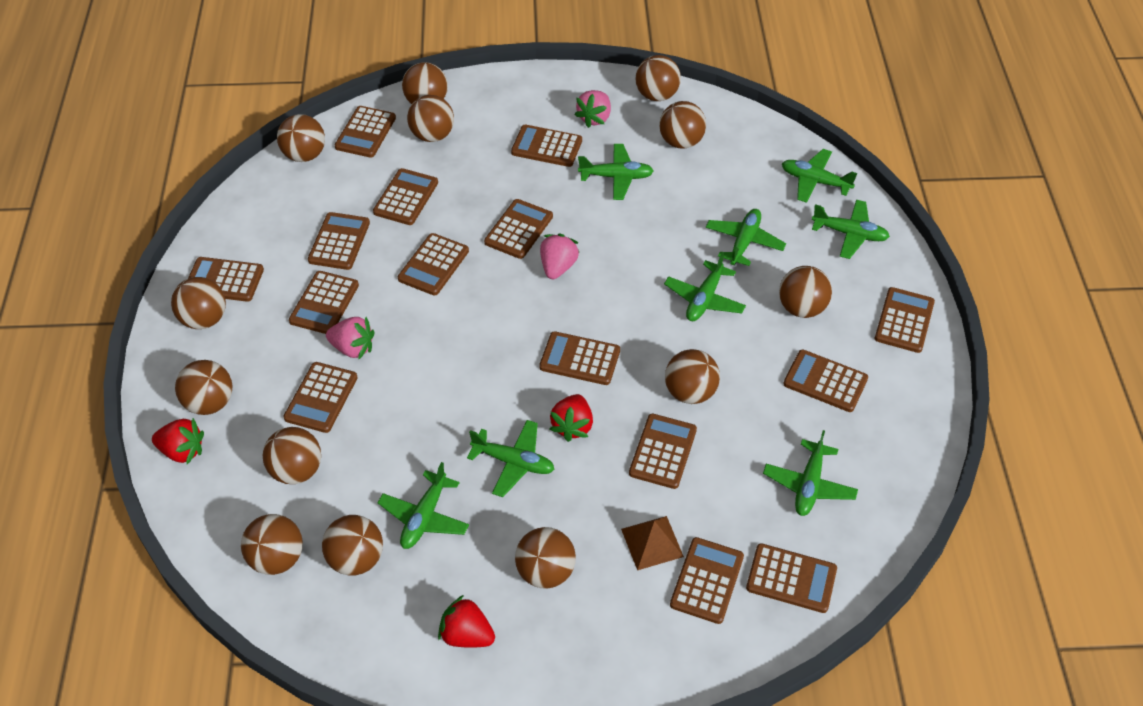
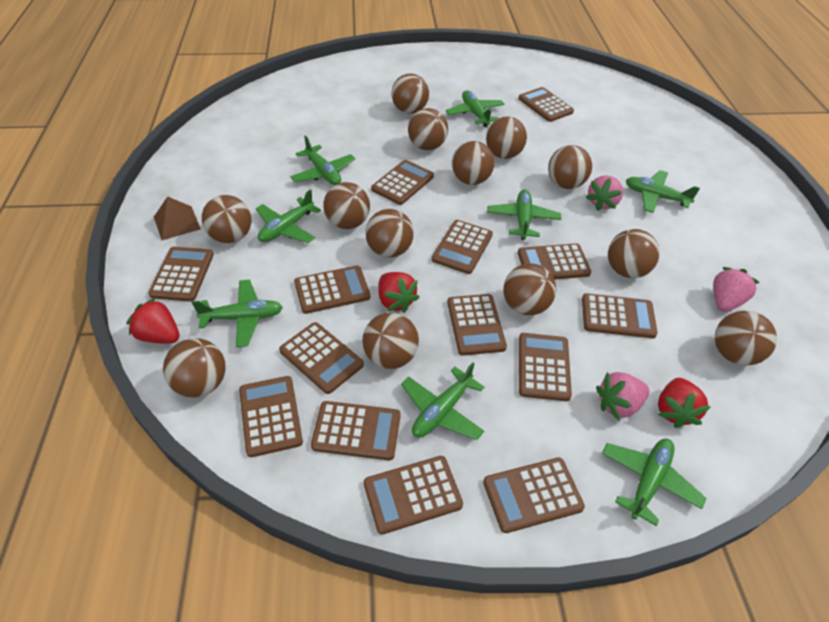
brown calculator: [188,257,264,302] [284,362,358,433] [289,271,359,334] [308,212,370,270] [335,106,396,158] [373,168,438,225] [398,233,469,296] [484,199,553,259] [511,125,582,167] [539,331,620,385] [629,414,697,489] [670,537,744,624] [746,543,837,613] [783,350,868,412] [875,287,935,353] = 15 -> [148,247,214,302] [239,376,303,457] [279,322,364,394] [294,266,370,314] [311,401,401,460] [364,456,463,534] [371,160,434,205] [432,220,493,274] [447,294,507,356] [483,458,585,533] [518,87,574,122] [518,243,591,280] [519,333,572,401] [582,293,658,338] = 14

